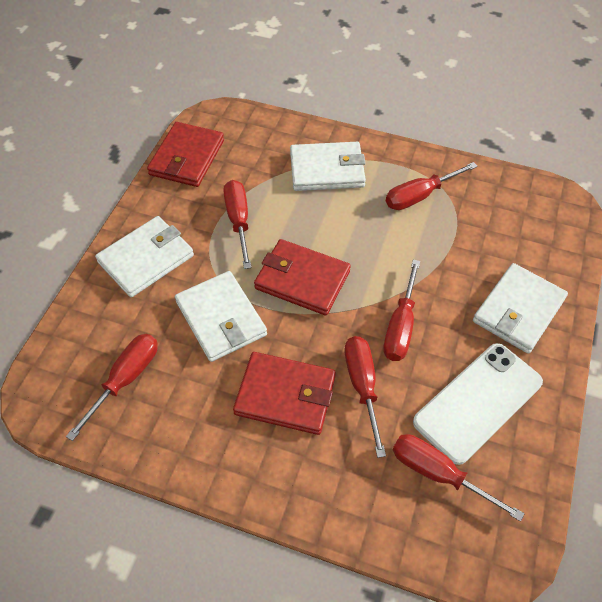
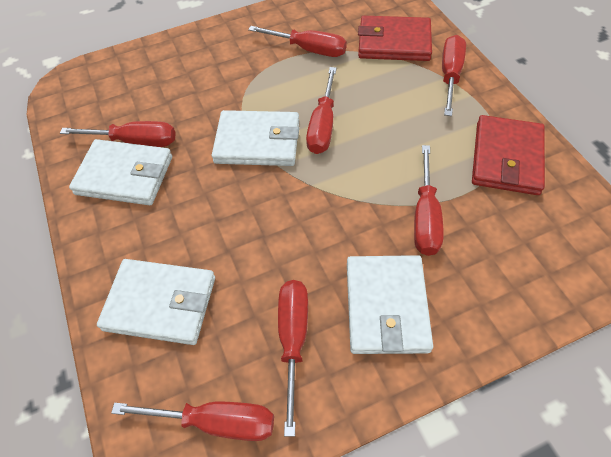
red screwdriver: [66,334,158,441] [223,180,251,269] [345,336,386,458] [383,260,420,361] [386,162,478,210] [393,434,525,522] = 6 -> [60,121,175,147] [111,402,274,441] [248,26,347,57] [278,280,308,437] [306,67,337,154] [414,145,444,256] [442,35,466,116] = 7
red wallet: [147,122,224,187] [233,352,336,435] [254,239,351,316] = 3 -> [358,16,432,61] [472,115,545,195] = 2
white phone: [413,343,543,465] = 1 -> none = 0

